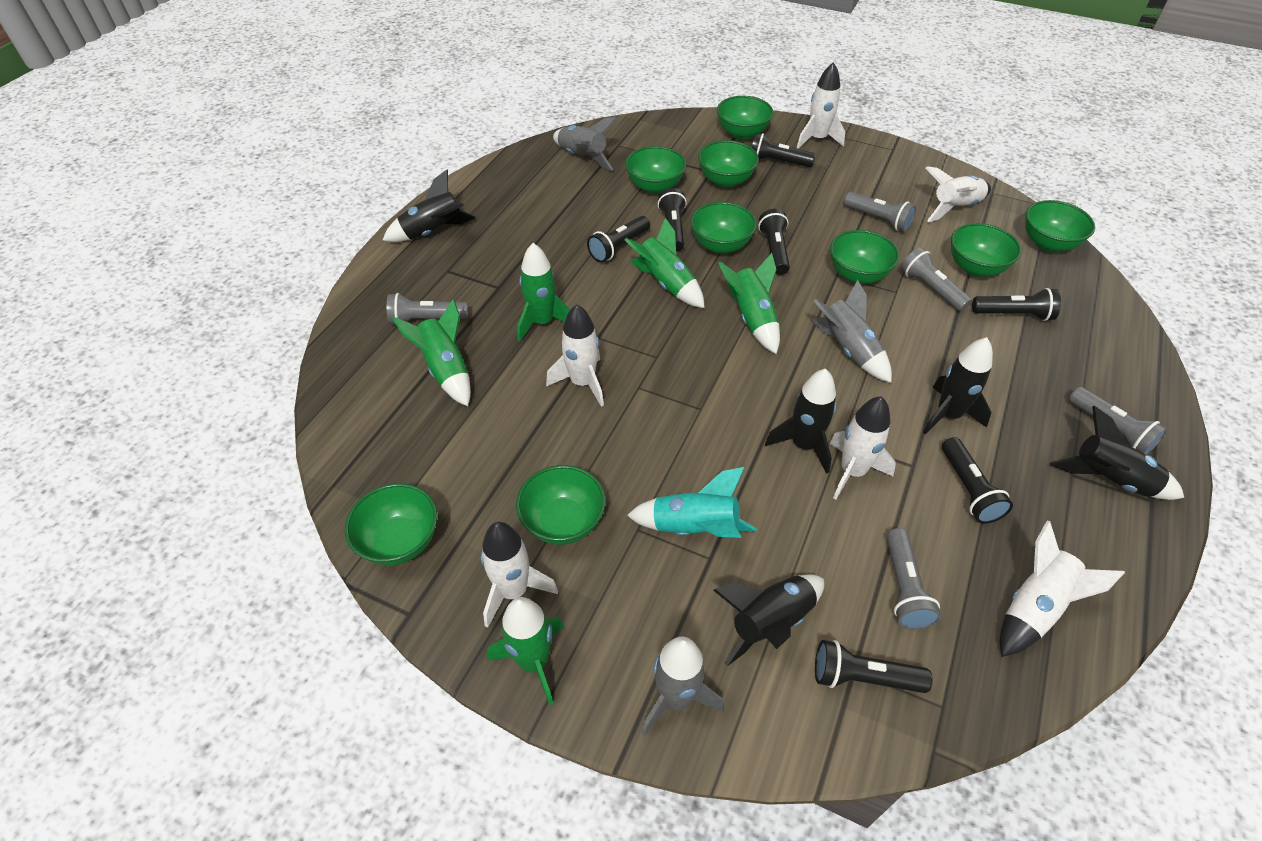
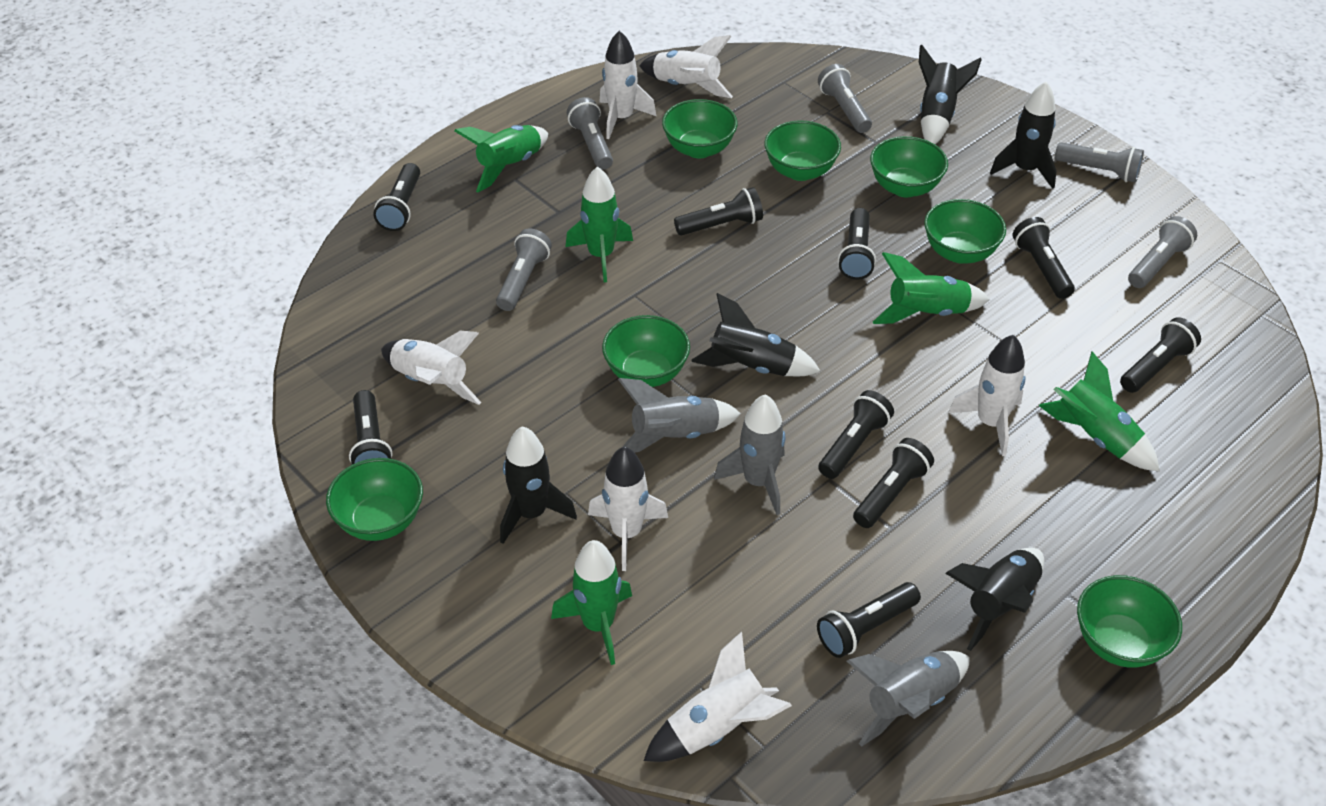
black flashlight: [587,216,650,262] [658,188,687,252] [752,133,816,167] [758,209,790,275] [815,640,933,693] [942,437,1013,524] [972,288,1061,321] = 7 -> [349,390,392,464] [373,163,420,231] [674,187,763,236] [817,582,921,658] [818,390,894,479] [838,208,876,280] [853,438,934,528] [1013,217,1075,299] [1120,317,1201,393] = 9
green bowl: [345,483,437,565] [516,465,605,545] [625,146,686,194] [691,202,757,254] [698,140,759,188] [717,96,774,140] [830,230,899,284] [951,223,1021,277] [1025,200,1095,252] = 9 -> [326,458,423,541] [602,315,690,387] [662,99,737,158] [764,120,841,181] [870,136,948,197] [924,199,1006,263] [1077,575,1182,668] = 7
turquoise rocket: [627,467,757,538] = 1 -> none = 0

